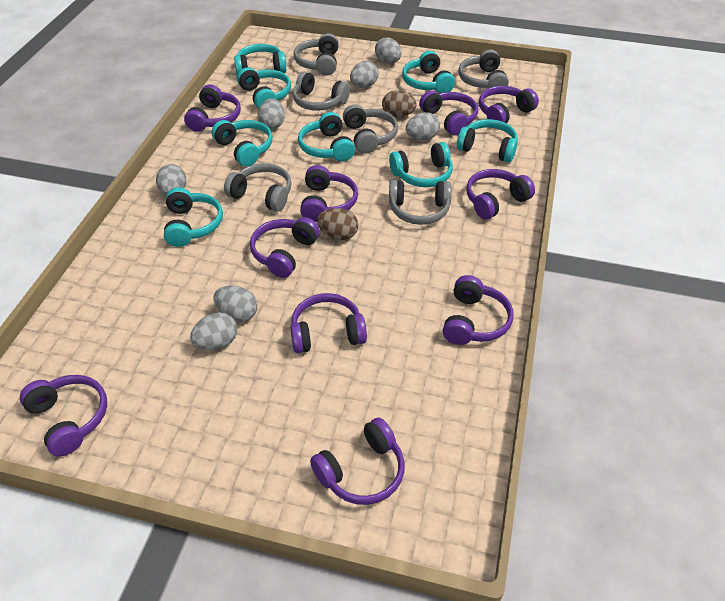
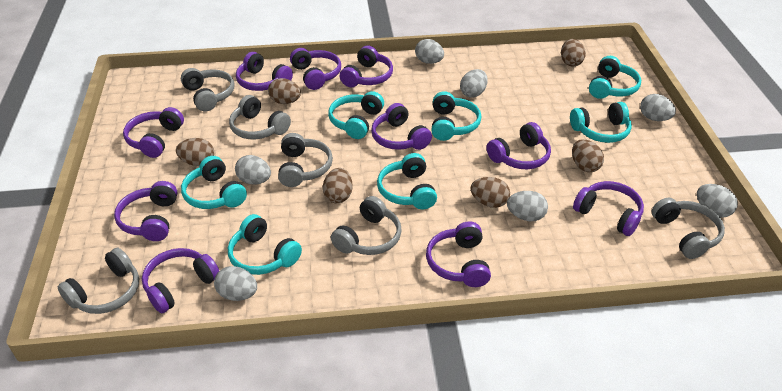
brown egg: [317,208,358,240] [382,90,417,118] = 2 -> [176,138,214,166] [268,78,301,104] [323,168,353,203] [471,177,510,208] [561,39,586,67] [572,139,604,172] = 6
turquoise headphones: [164,187,223,247] [211,120,273,166] [234,44,286,75] [237,67,291,109] [298,112,355,162] [389,142,453,187] [402,51,455,93] [457,119,518,163] = 8 -> [181,156,247,209] [228,214,302,275] [328,91,384,139] [377,153,437,209] [431,91,481,141] [570,102,632,143] [589,56,641,99] = 7

